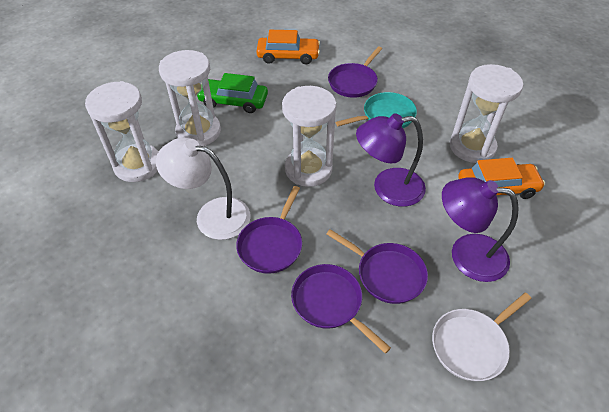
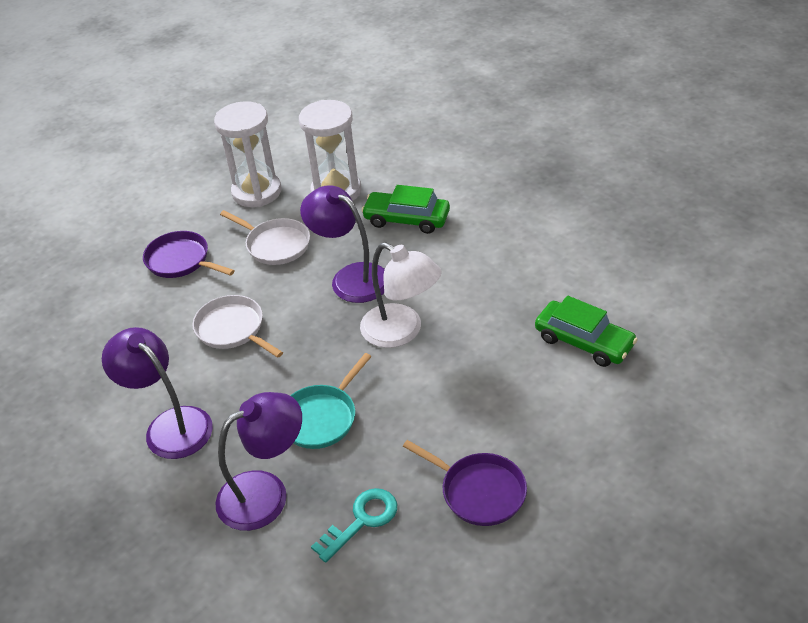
green car: [197,73,268,113] = 1 -> [361,185,450,234] [535,296,638,367] = 2
orange car: [256,30,320,64] [459,158,545,199] = 2 -> none = 0
purple lamp: [356,113,426,207] [442,177,519,282] = 2 -> [102,327,213,459] [215,392,302,531] [300,185,385,303] = 3
purple pan: [236,186,302,274] [291,264,391,354] [327,229,428,304] [328,47,382,98] = 4 -> [143,231,235,278] [403,440,527,526] = 2
turquoise key: none = 0 -> [311,488,397,563] = 1
white hourglass: [85,81,158,182] [159,50,221,146] [282,86,337,187] [450,64,523,163] = 4 -> [214,101,282,207] [299,100,361,201] = 2
white pan: [432,293,531,381] = 1 -> [192,295,283,358] [220,210,310,265] = 2

